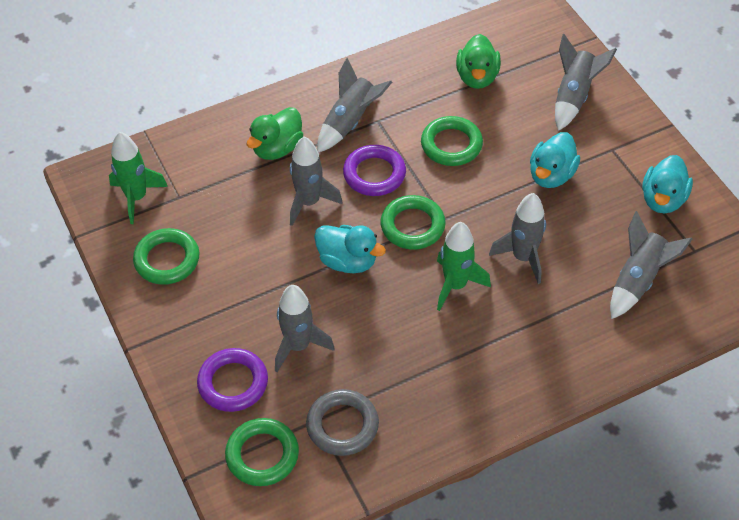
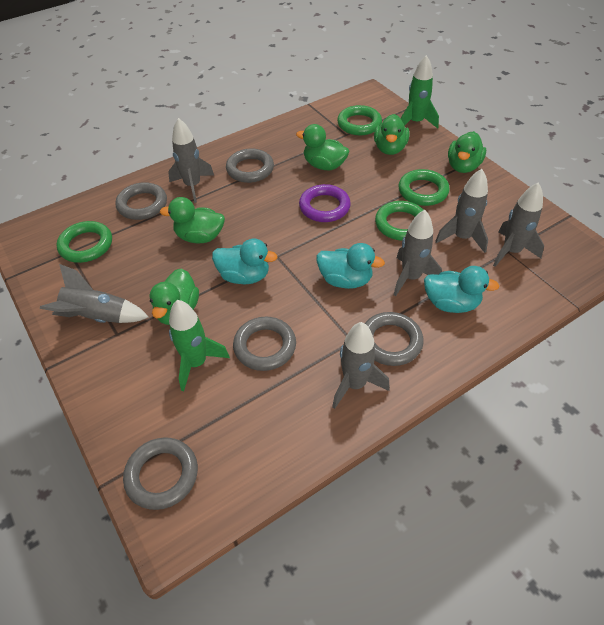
green duck: [247,107,303,160] [456,34,501,89] = 2 -> [149,268,199,325] [160,197,225,243] [296,124,349,170] [374,114,409,155] [448,131,486,173] = 5
grey ring: [306,389,379,456] = 1 -> [115,182,167,220] [123,437,198,510] [226,149,274,183] [233,317,296,371] [365,312,424,366] = 5
purple ring: [197,348,268,412] [343,145,406,196] = 2 -> [299,184,351,222] = 1

